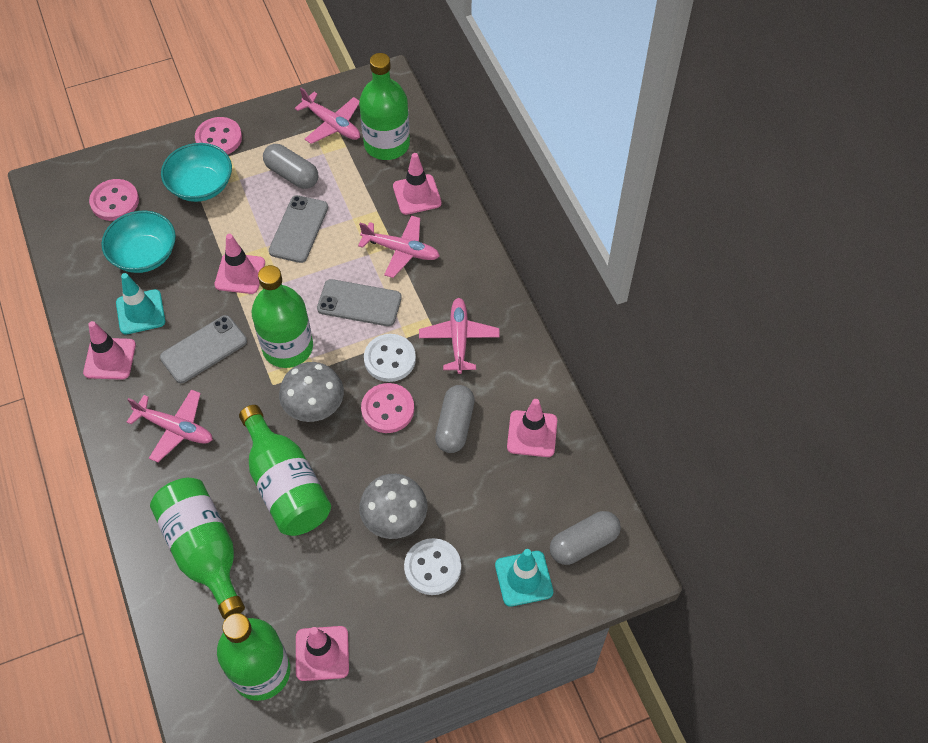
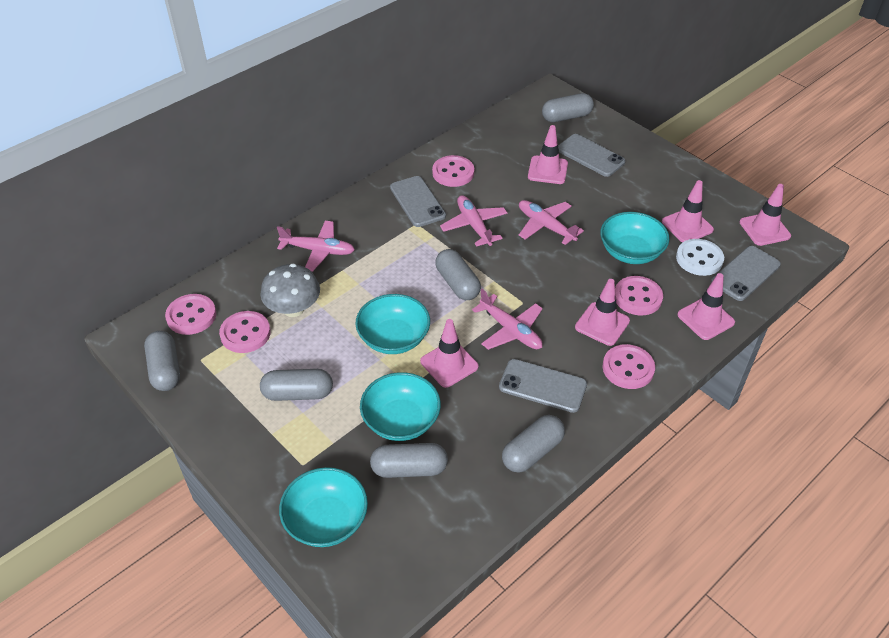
green bottle: [150,478,245,619] [217,613,290,701] [239,405,331,536] [252,265,313,368] [359,53,410,160] = 5 -> none = 0
grey capsule: [263,144,318,189] [435,385,475,453] [550,511,621,565] = 3 -> [144,331,180,391] [260,369,333,401] [370,443,448,478] [435,249,481,300] [502,415,565,473] [542,93,594,122] = 6
grey mushroom: [279,362,344,422] [359,474,427,539] = 2 -> [261,264,320,317] = 1
grey phone: [160,315,247,383] [269,195,328,263] [317,279,402,326] = 3 -> [390,176,446,227] [499,359,587,413] [558,134,625,177] [711,246,781,301] = 4
pink button: [89,179,139,221] [195,117,242,155] [361,383,414,433] = 3 -> [165,294,216,335] [219,311,271,353] [432,155,474,187] [602,344,655,389] [615,276,663,315] = 5
pink traffic cone: [83,321,136,380] [214,234,265,294] [296,626,349,681] [393,153,441,215] [507,399,557,457] = 5 -> [420,319,479,388] [528,125,568,184] [575,279,630,346] [662,180,714,243] [677,273,735,340] [739,184,791,246] = 6
turquoise bowl: [102,211,176,273] [161,143,232,202] = 2 -> [279,467,368,547] [356,294,430,354] [360,372,441,441] [600,212,669,264] = 4
turquoise traffic cone: [116,273,165,334] [495,549,553,607] = 2 -> none = 0
white button: [364,334,416,382] [404,538,461,595] = 2 -> [676,239,724,276] = 1

